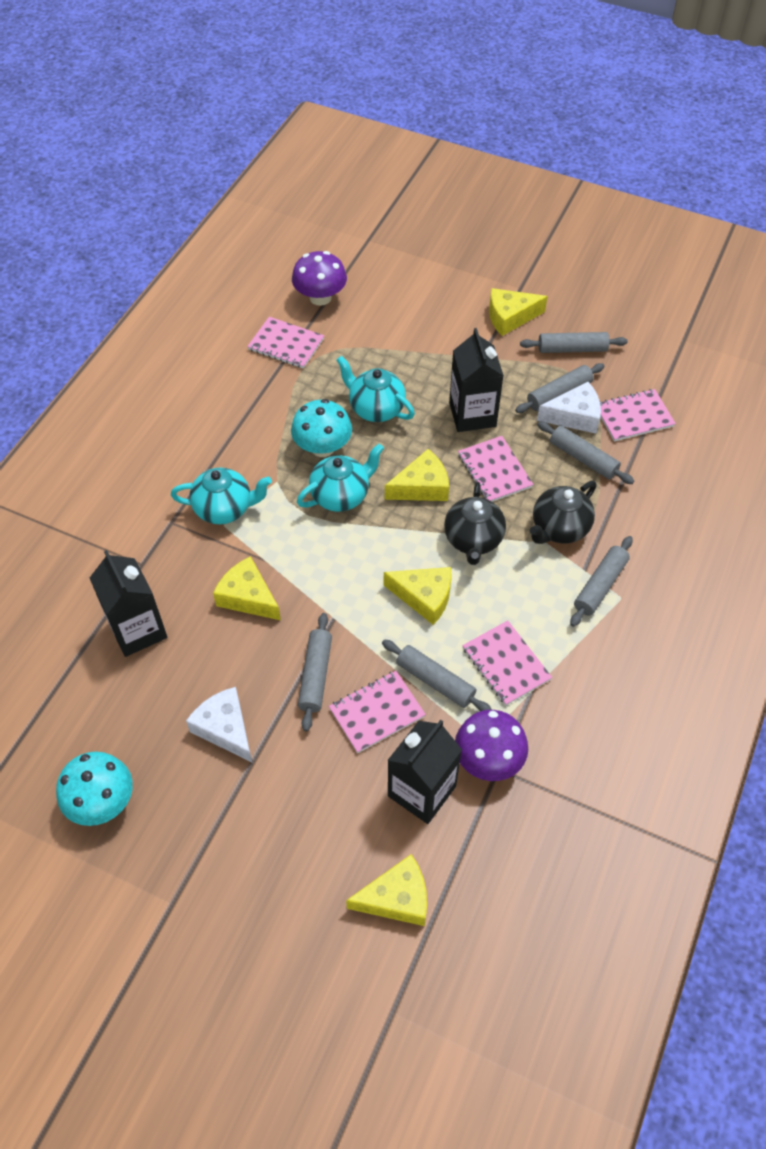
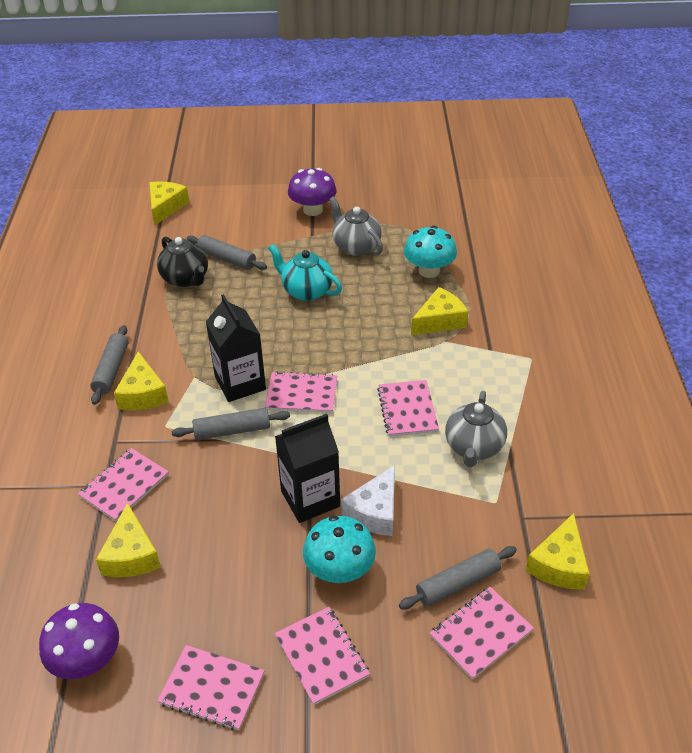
black carton: [90,550,167,657] [388,720,462,824] [449,328,504,432] = 3 -> [206,294,266,402] [275,414,340,523] = 2
black teapot: [444,482,506,565] [530,481,596,544] = 2 -> [157,237,208,287] = 1
grey rolling pin: [298,613,332,731] [382,640,492,711] [515,363,604,413] [520,332,628,353] [537,421,634,484] [570,536,633,627] = 6 -> [90,325,128,405] [171,408,290,440] [187,235,267,270] [399,546,517,609] = 4
grey teapot: none = 0 -> [329,197,383,256] [445,391,507,467] = 2
pink notebook: [247,317,324,369] [329,671,426,753] [458,436,534,502] [462,620,552,706] [600,389,676,441] = 5 -> [78,448,169,522] [157,645,265,730] [265,371,337,413] [275,607,370,705] [377,380,439,437] [430,587,534,680] = 6
turquoise teapot: [171,468,272,524] [297,444,384,512] [337,356,415,422] = 3 -> [268,244,342,301] = 1
white cheese: [186,687,252,762] [537,382,601,434] = 2 -> [341,465,395,536] = 1

